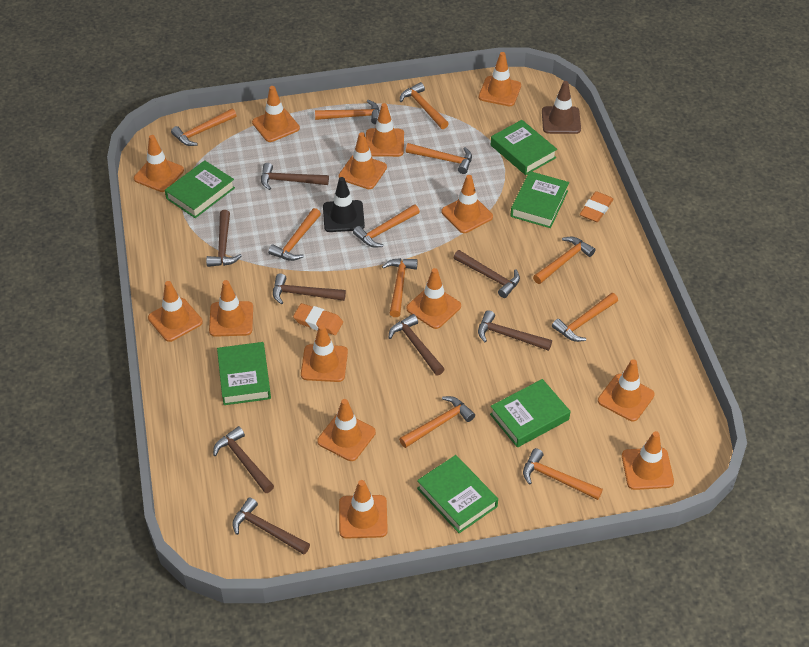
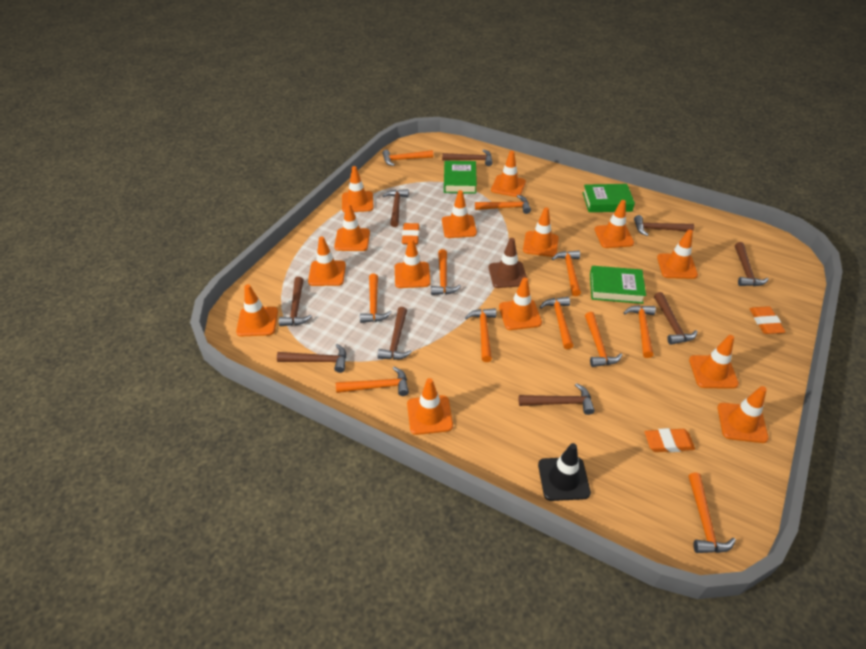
brown hammer: [206,210,242,267] [213,426,274,493] [232,497,310,555] [261,163,329,190] [273,273,346,304] [388,314,445,376] [453,250,520,298] [478,310,552,351] = 8 -> [277,344,346,373] [279,277,312,327] [377,307,412,360] [382,189,409,227] [442,149,493,166] [519,383,595,415] [634,215,694,236] [654,292,698,345] [735,242,769,286] = 9
green book: [165,160,235,218] [217,342,271,405] [417,455,498,533] [490,379,570,447] [491,120,557,175] [510,171,569,228] = 6 -> [444,161,477,194] [583,184,635,212] [590,266,646,304] = 3
orange eraser: [293,303,343,335] [580,191,613,222] = 2 -> [402,223,420,245] [645,428,695,452] [750,306,786,334] = 3

